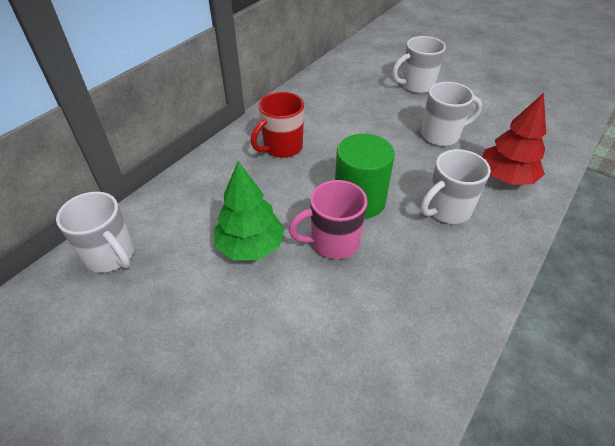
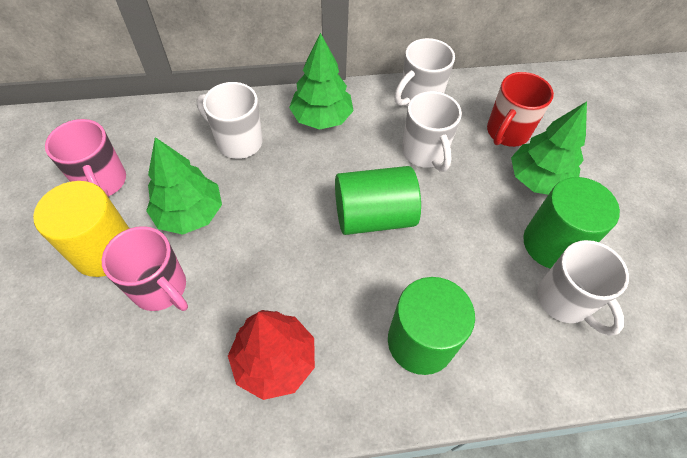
green cylinder: [335,134,395,219] = 1 -> [335,166,421,235] [388,277,475,375] [523,177,620,269] = 3
green tree: [214,161,285,260] = 1 -> [146,137,222,235] [289,33,354,130] [511,101,587,195] = 3
pink mug: [288,180,367,259] = 1 -> [45,119,126,197] [102,226,188,311] = 2
yellow cylinder: none = 0 -> [33,181,129,277] = 1

